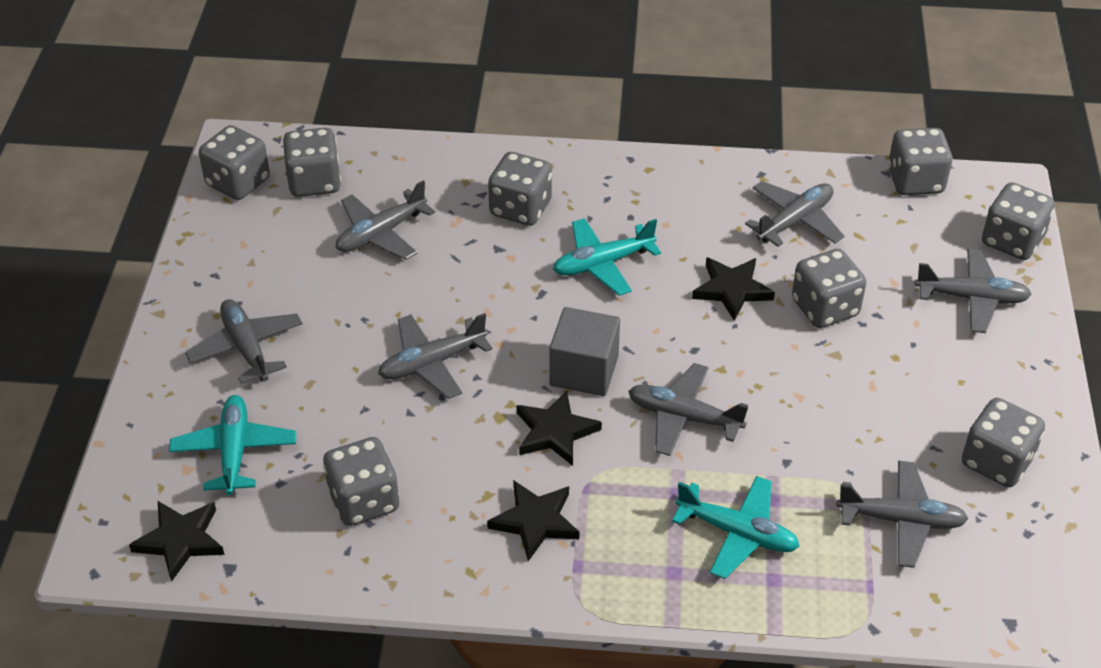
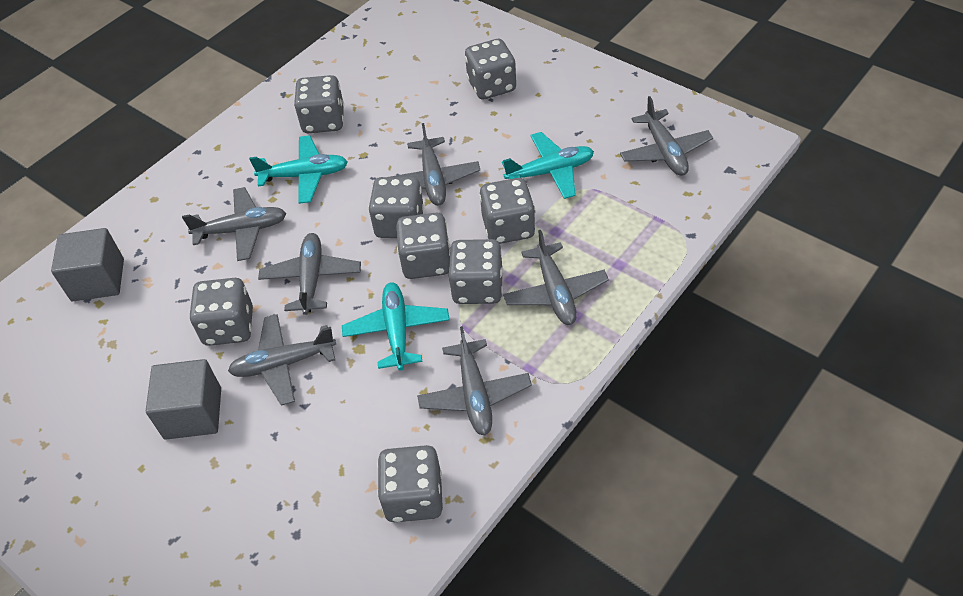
black star: [129,501,225,582] [487,480,579,561] [517,390,602,466] [692,257,775,321] = 4 -> none = 0
grey cube: [549,307,620,396] = 1 -> [51,228,124,301] [146,359,221,440] = 2

